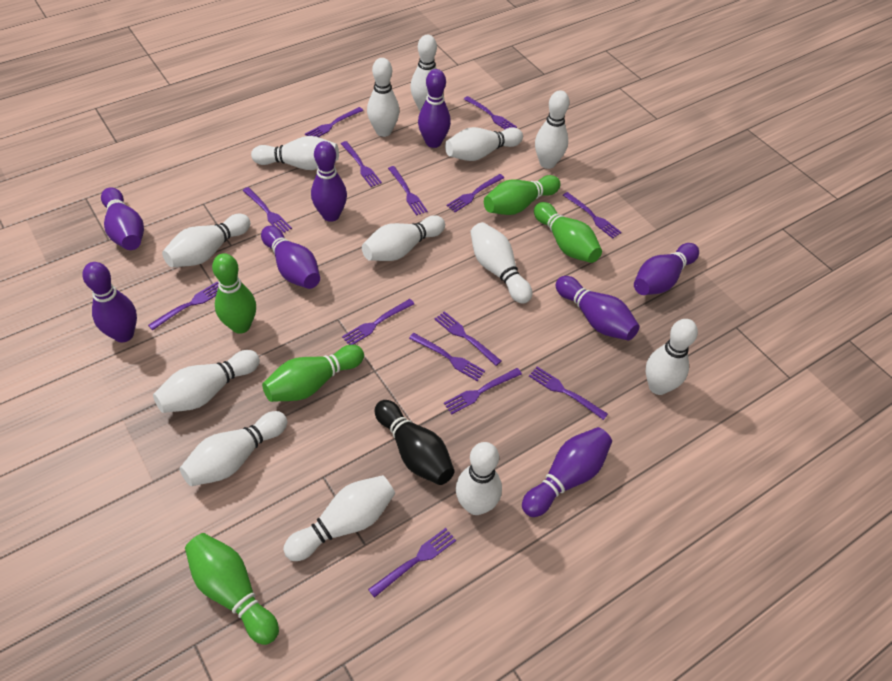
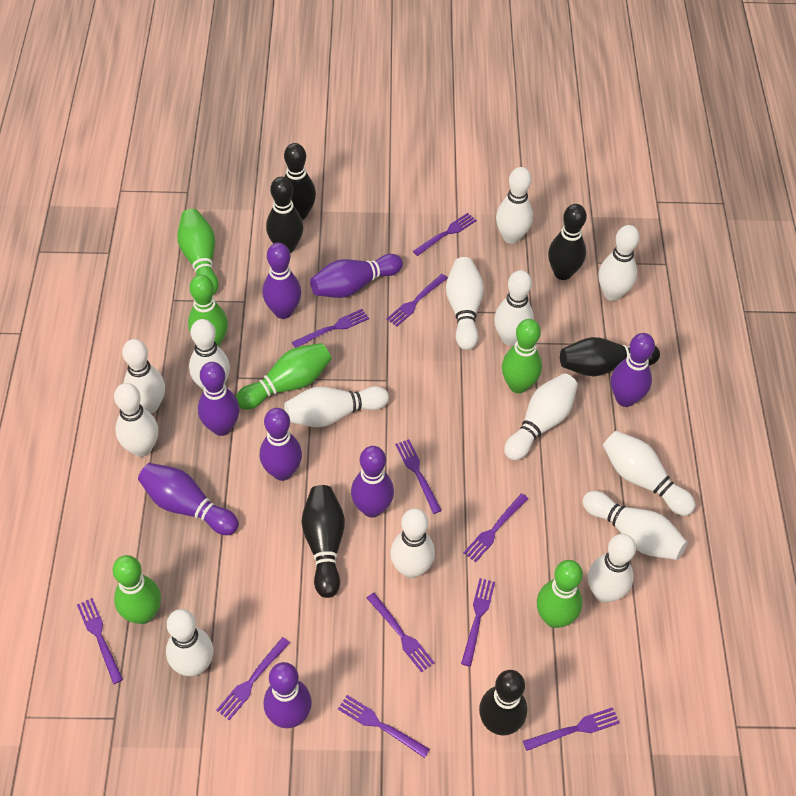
black bowling pin: [375,400,455,485] = 1 -> [266,177,304,253] [284,143,316,220] [301,485,345,598] [479,670,527,735] [548,204,587,280] [560,337,660,377] = 6
green bowling pin: [185,533,279,645] [212,253,256,334] [262,345,364,402] [484,175,561,215] [534,202,602,263] = 5 -> [113,555,161,624] [177,209,219,295] [188,275,228,347] [236,343,332,410] [502,319,542,393] [537,560,583,628] = 6
purple fork: [148,282,219,330] [242,187,292,233] [305,107,363,137] [341,141,382,187] [342,299,414,345] [368,528,456,598] [388,166,428,216] [409,333,485,381] [434,311,501,366] [444,368,522,414] [447,174,504,212] [464,96,517,129] [529,367,608,420] [563,192,622,238] = 14 -> [77,598,123,684] [216,637,290,720] [292,309,369,348] [338,695,430,758] [367,593,435,673] [387,274,448,327] [395,439,442,514] [413,213,477,256] [461,578,495,667] [463,493,528,562] [523,707,620,751] = 11
white bowling pin: [153,350,260,413] [162,214,250,267] [180,411,287,486] [251,136,339,170] [283,475,395,561] [362,215,445,261] [367,58,399,137] [410,35,437,111] [445,127,523,161] [456,442,502,515] [470,222,532,304] [535,90,570,169] [646,319,698,395] = 13 -> [114,383,158,457] [122,339,165,413] [166,609,213,676] [189,319,230,390] [284,386,389,427] [390,508,435,578] [446,257,484,350] [494,270,534,346] [496,167,533,244] [504,373,578,461] [582,491,687,560] [588,534,636,603] [598,225,640,301] [603,431,696,516] = 14

